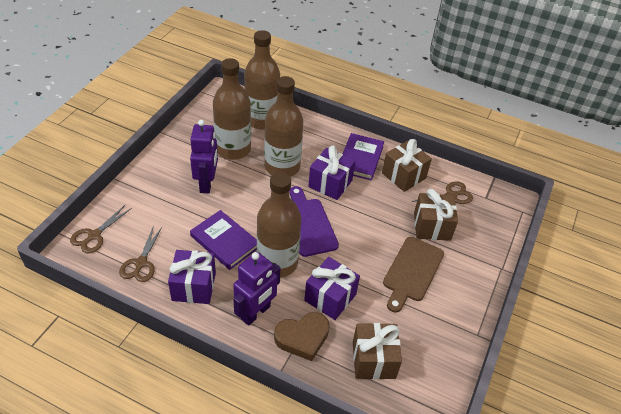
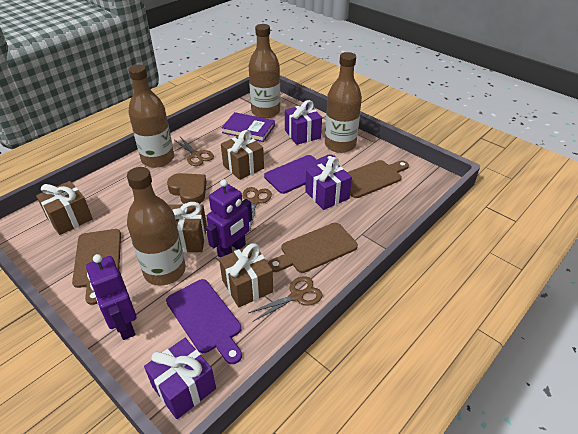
brown cutting board: [383,237,444,313] = 1 -> [72,229,121,305] [268,223,358,273] [347,160,409,198] = 3
brown gift: [353,323,402,379] [382,139,432,192] [414,189,458,241] = 3 -> [36,181,93,235] [168,202,207,253] [219,244,273,307] [221,130,264,180] = 4
purple book: [190,210,257,270] [343,133,384,181] = 2 -> [221,112,275,142] = 1
purple cutting board: [289,186,339,257] = 1 -> [166,279,242,364] [264,154,335,194] = 2

